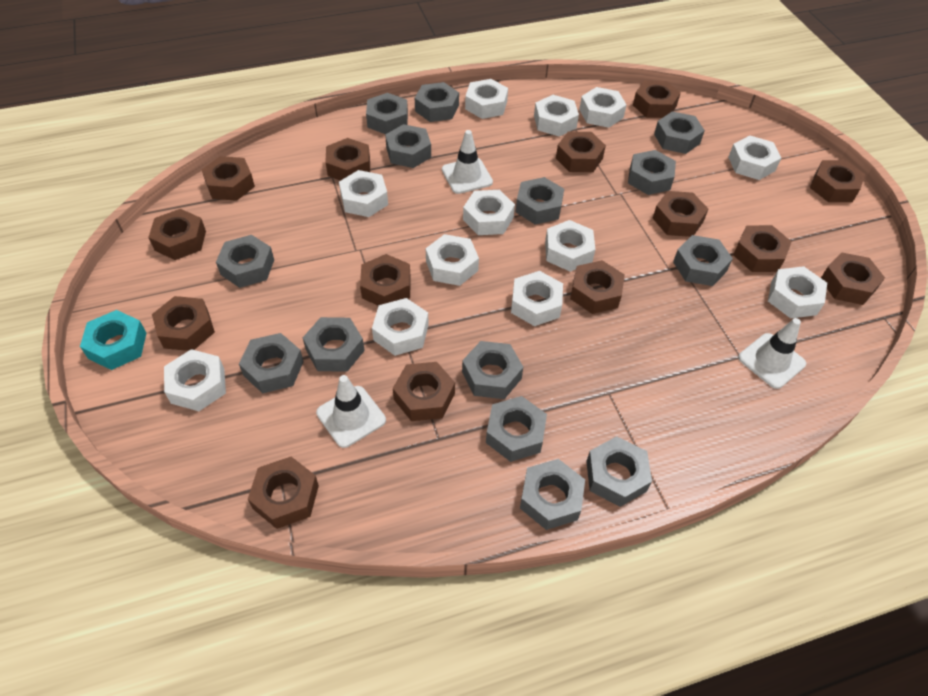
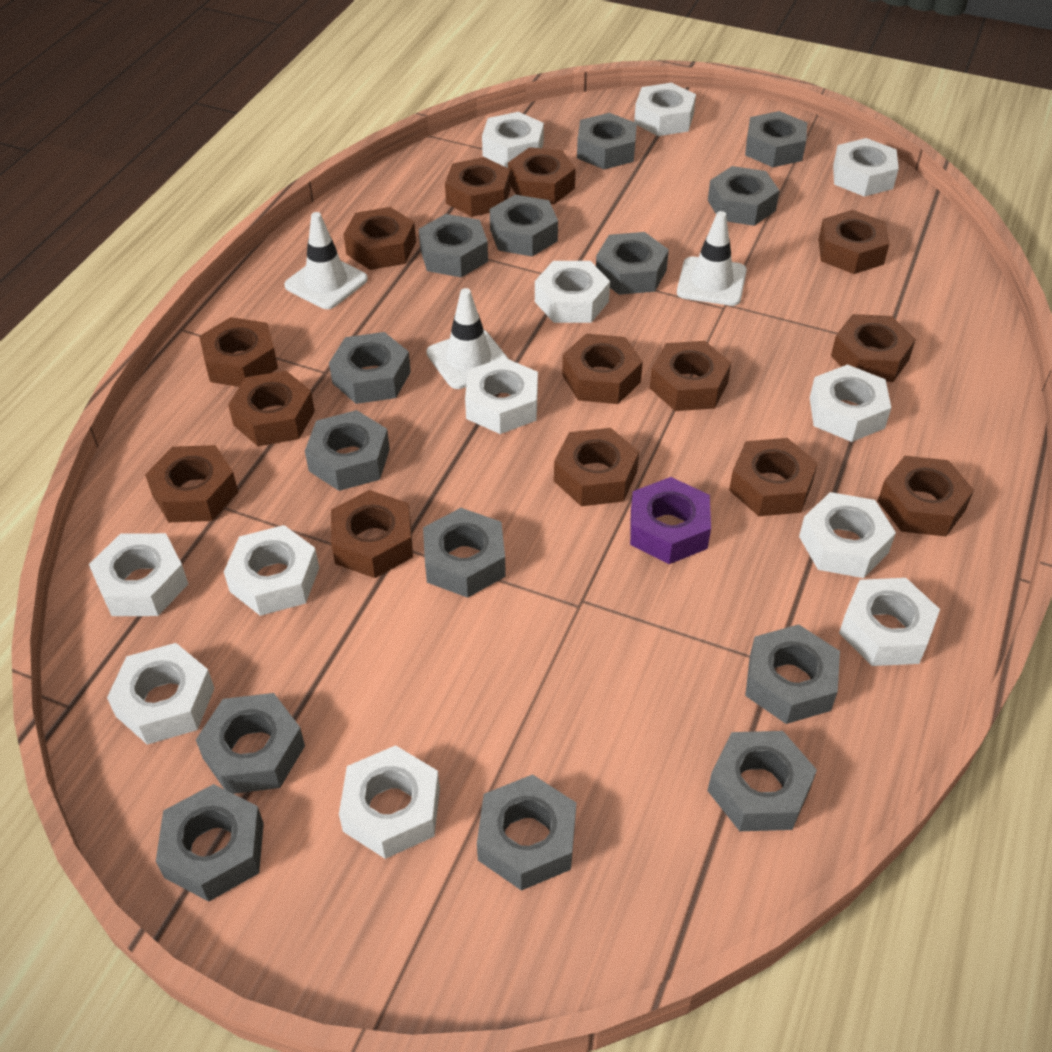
purple nut: none = 0 -> [630,477,711,564] = 1
turquoise nut: [80,310,146,370] = 1 -> none = 0

